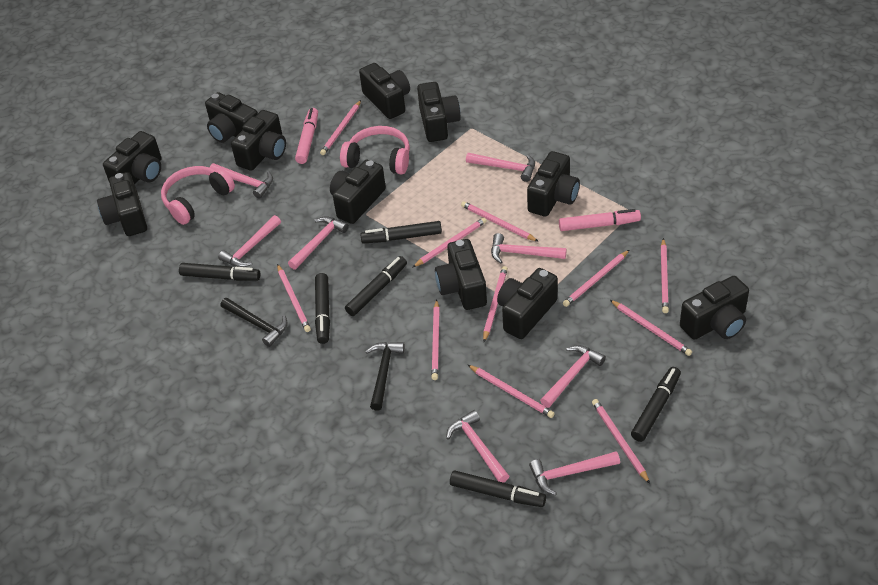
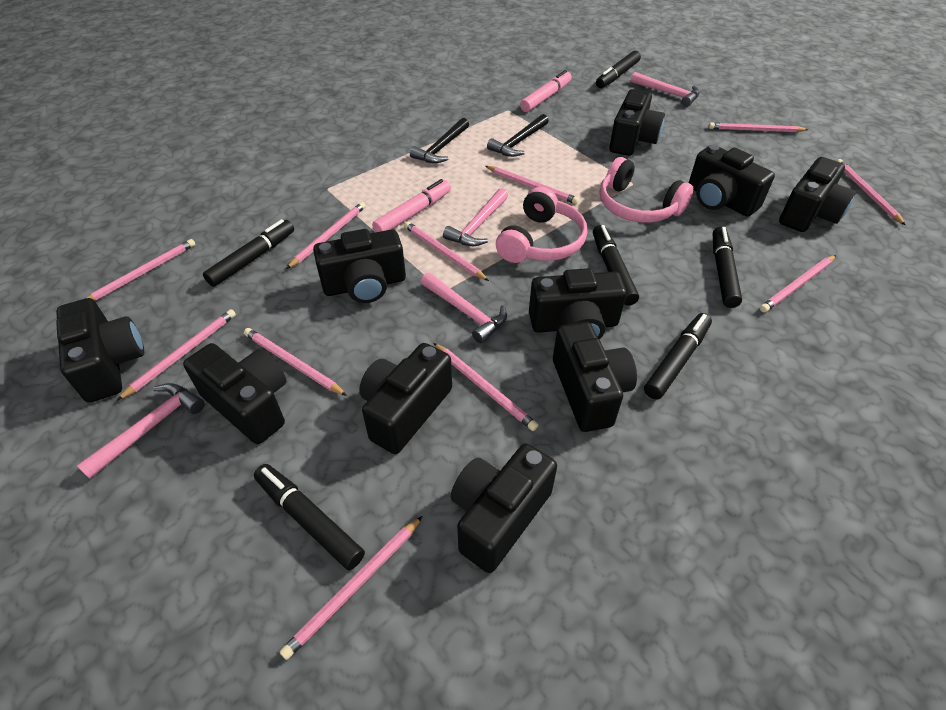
black camera: [97,172,147,236] [103,131,162,184] [205,92,258,143] [231,110,286,171] [330,160,386,224] [359,63,410,119] [417,82,461,142] [435,239,487,310] [497,268,558,339] [527,151,580,217] [680,276,749,340] = 11 -> [56,298,144,403] [183,343,287,444] [313,229,406,303] [359,343,452,454] [451,443,557,573] [529,268,627,339] [553,322,637,432] [609,89,665,156] [689,145,775,217] [779,157,856,232] = 10
pink hammer: [210,163,273,199] [218,215,281,267] [288,216,349,270] [446,410,509,483] [466,153,535,182] [491,233,567,264] [529,451,620,495] [540,345,606,408] = 8 -> [76,383,205,479] [421,272,507,343] [443,188,508,246] [631,72,700,107] = 4

